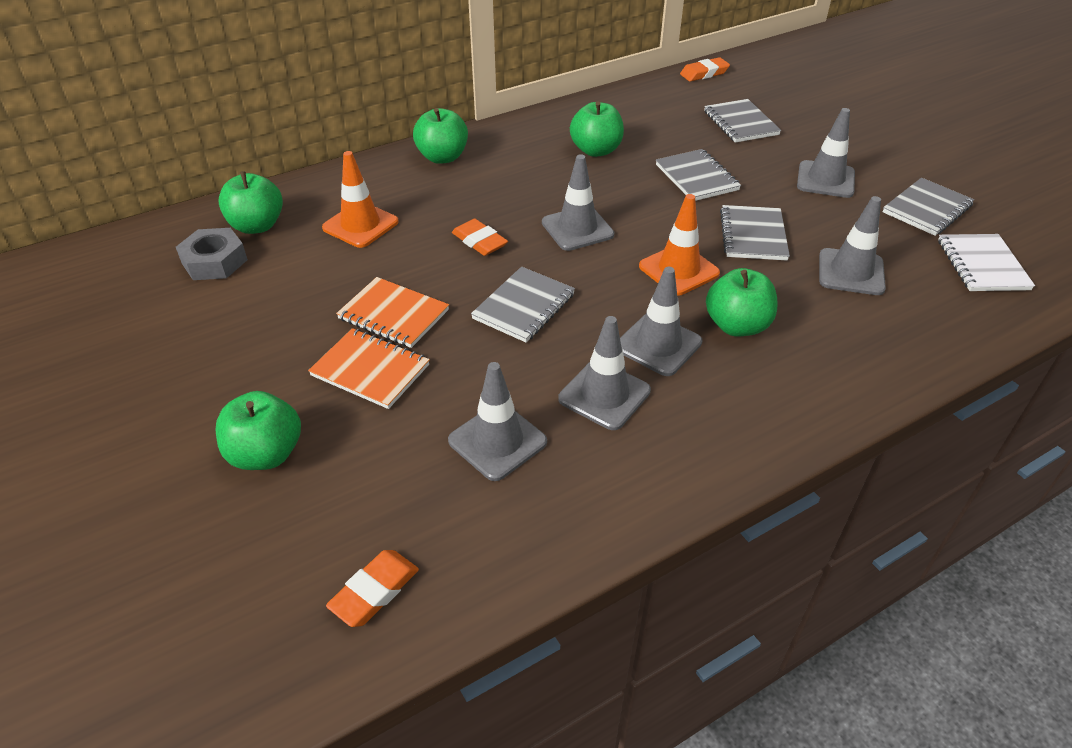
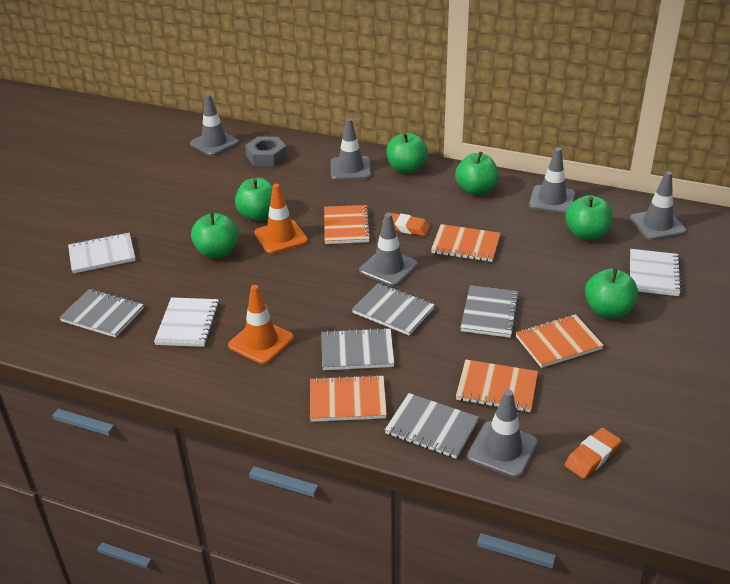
green apple: [215,391,301,470] [218,171,283,234] [413,108,468,164] [570,101,624,157] [706,268,777,337] = 5 -> [191,212,238,258] [235,178,273,221] [387,133,428,173] [455,152,498,195] [565,195,612,240] [585,268,638,318] = 6
orange eraser: [326,550,419,627] [452,219,508,256] [680,57,730,82] = 3 -> [382,212,430,236] [565,428,621,479] = 2
orange notebook: [308,328,430,409] [336,277,449,348] = 2 -> [310,375,387,422] [324,205,371,244] [431,224,500,262] [456,359,538,412] [515,314,604,368] = 5
white notebook: [938,234,1035,291] = 1 -> [68,233,136,273] [154,297,220,347] [630,249,682,296] = 3

